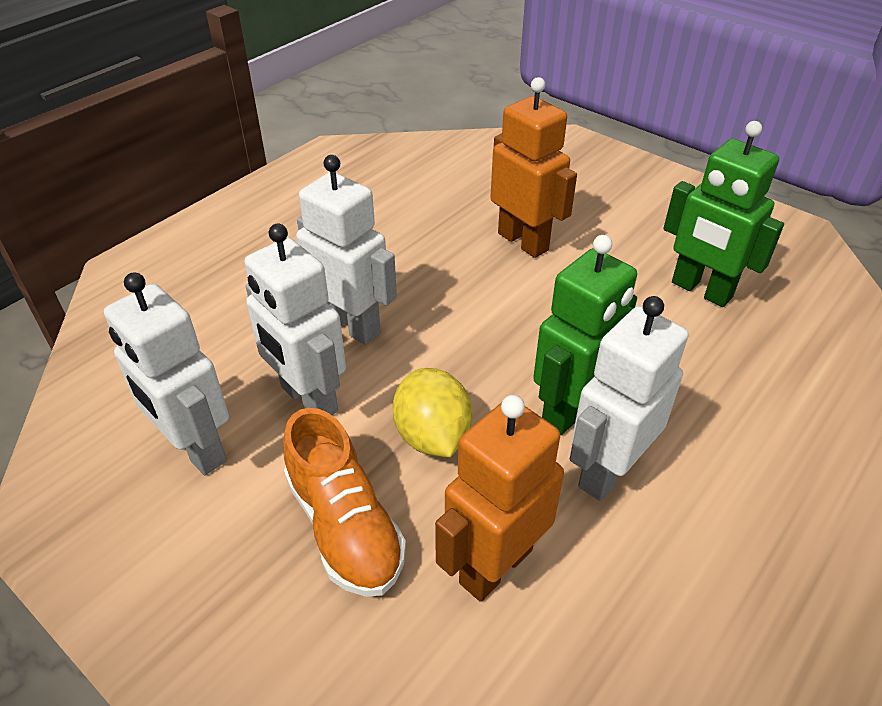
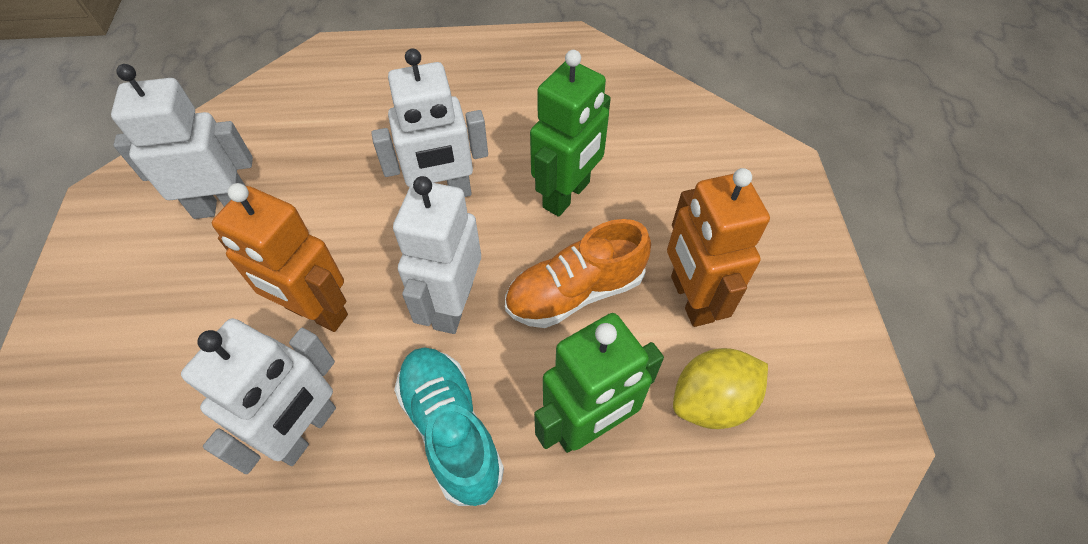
turquoise shoe: none = 0 -> [394,347,504,506] = 1

